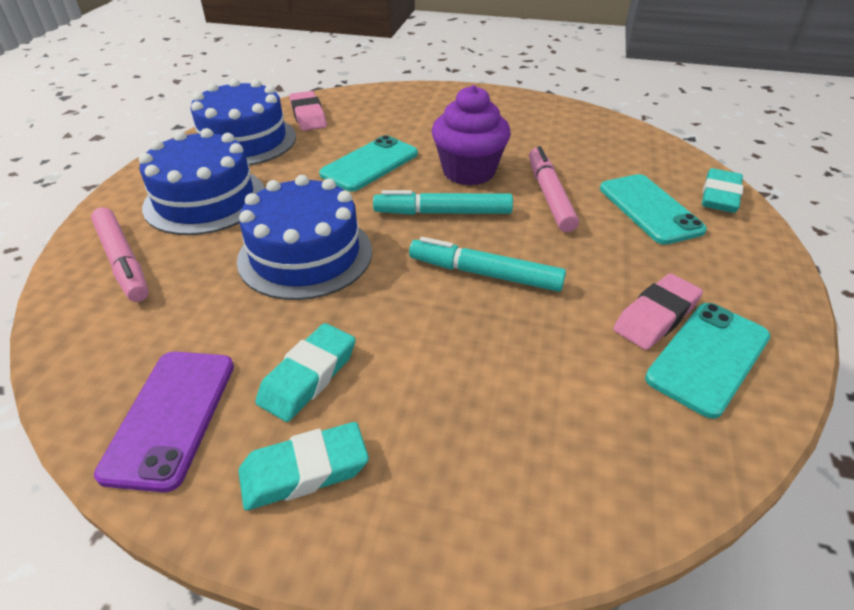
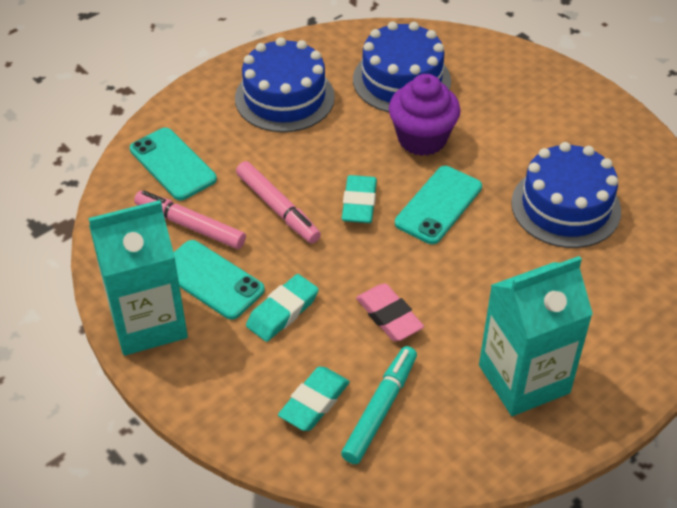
pink eraser: [289,91,327,131] [613,273,703,350] = 2 -> [356,283,424,341] = 1
purple phone: [94,351,234,492] = 1 -> none = 0
turquoise carton: none = 0 -> [89,200,188,356] [479,256,593,416] = 2
turquoise marker: [373,190,513,215] [409,237,566,292] = 2 -> [341,346,417,464] = 1

